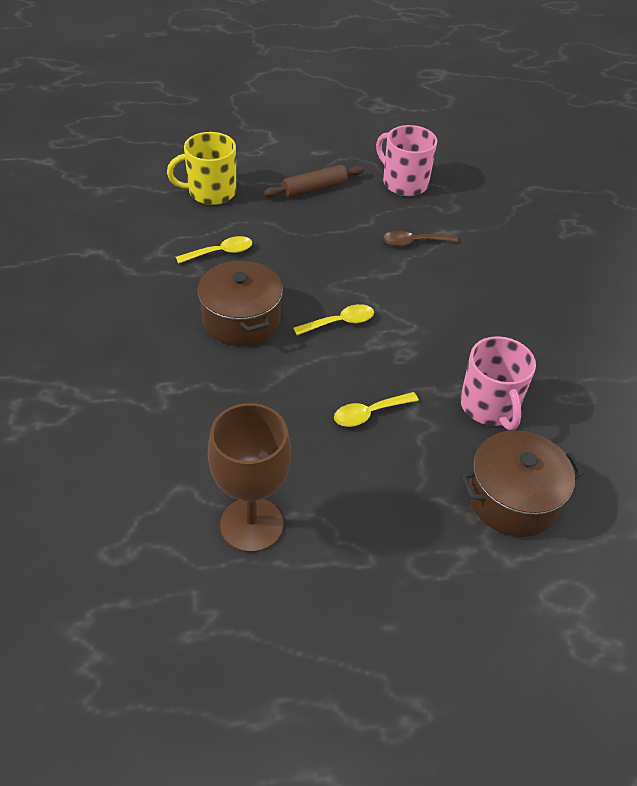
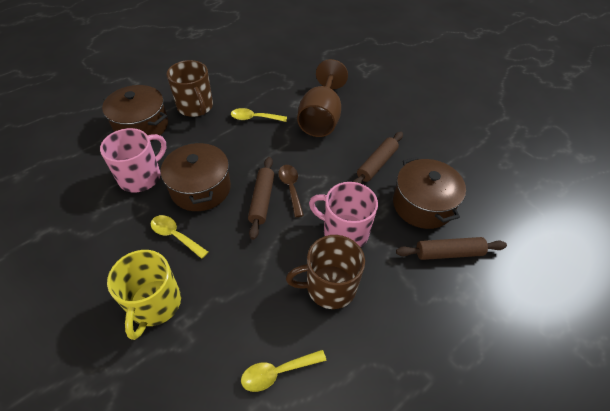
brown mug: none = 0 -> [167,60,213,117] [286,235,365,309] = 2
brown pot: [198,259,283,346] [460,430,584,537] = 2 -> [102,85,168,141] [161,141,231,211] [393,157,466,229] = 3
brown rolling pin: [264,165,364,197] = 1 -> [248,157,274,240] [352,132,403,183] [396,237,507,260] = 3

